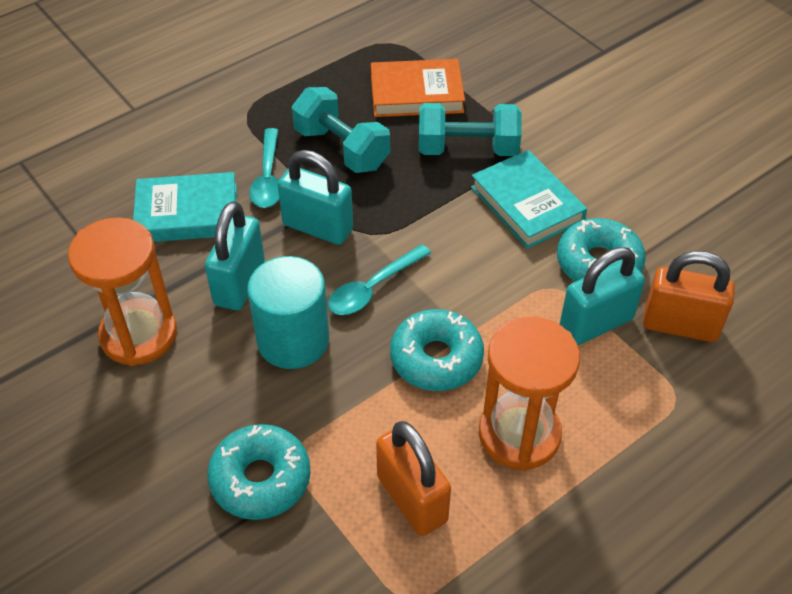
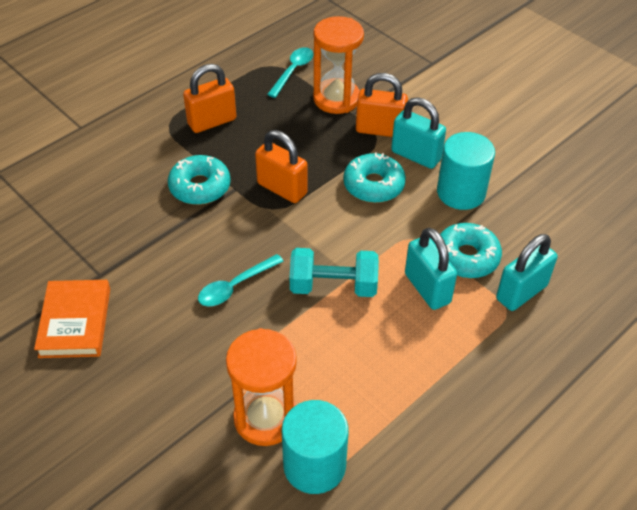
orange padlock: [376,421,451,536] [643,251,735,342] = 2 -> [183,64,236,133] [255,130,307,203] [356,73,408,137] = 3
turquoise book: [133,172,237,242] [471,150,587,249] = 2 -> none = 0
turquoise cylinder: [247,256,329,369] = 1 -> [282,400,349,494] [437,132,495,210] = 2
turquoise dumbbell: [292,87,390,173] [419,103,522,156] = 2 -> [290,248,379,297] = 1

